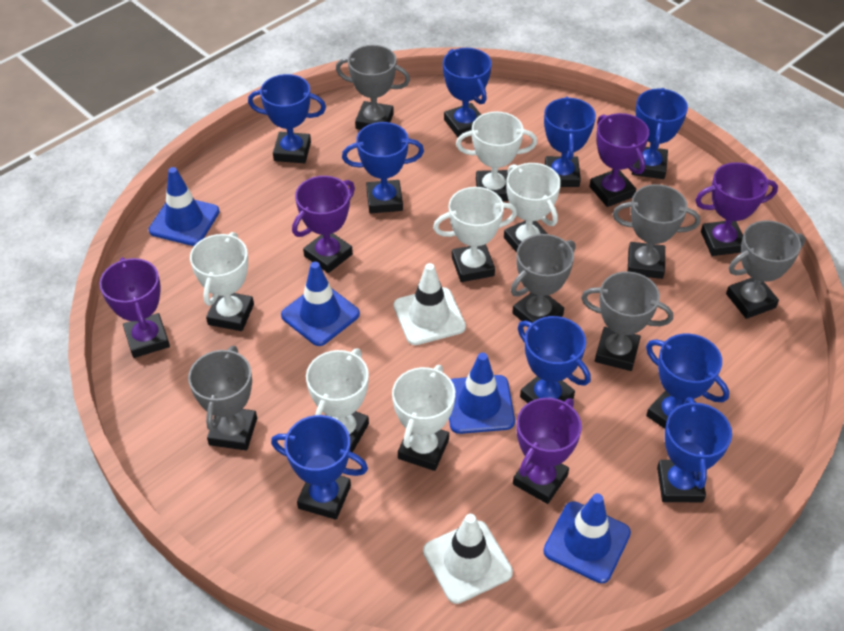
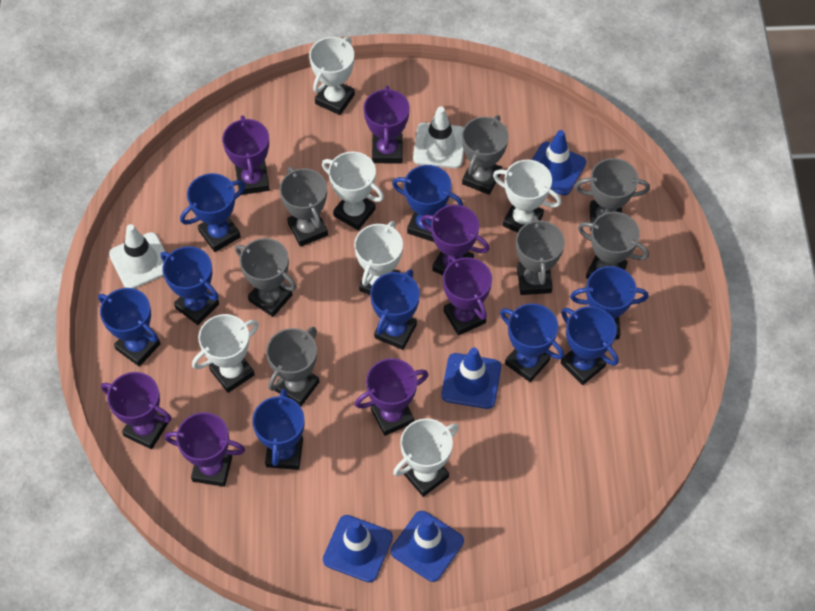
grey trophy: [188,346,257,450] [336,45,410,130] [511,234,575,323] [581,272,673,371] [613,184,700,279] [726,220,805,319] = 6 -> [235,238,297,317] [266,327,319,406] [279,167,328,247] [462,115,509,195] [516,215,565,295] [575,158,650,231] [578,212,649,279] = 7
purple trophy: [99,257,170,358] [292,176,355,273] [513,398,582,504] [589,113,649,207] [695,162,778,256] = 5 -> [101,372,172,449] [164,412,245,487] [222,116,270,195] [355,358,429,436] [363,86,410,163] [420,205,489,275] [443,255,492,336] = 7

